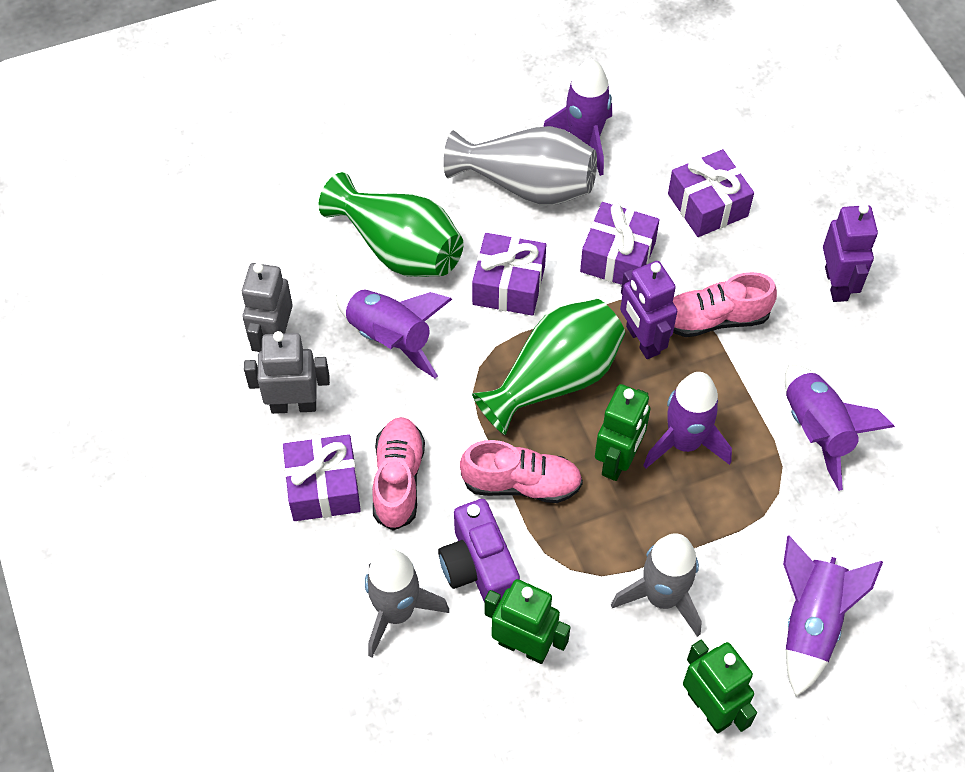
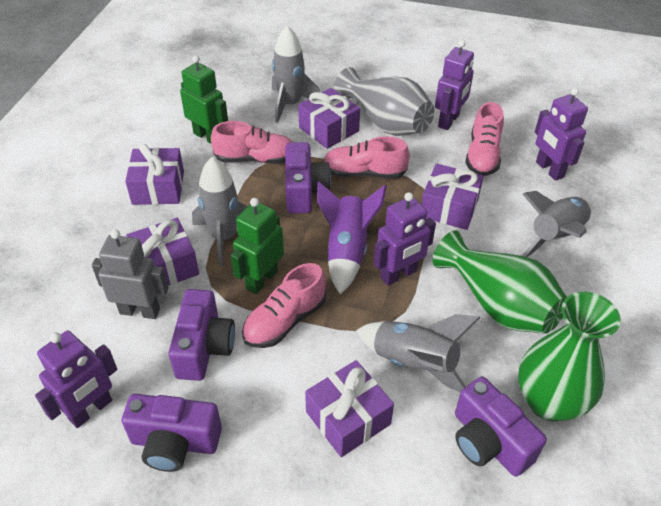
green robot: [484,579,570,664] [595,384,651,481] [683,640,757,734] = 3 -> [180,55,228,144] [231,198,284,294] = 2
grey robot: [242,263,293,352] [244,331,330,414] = 2 -> [92,230,169,319] = 1
grey rocket: [365,549,449,658] [611,533,702,637] = 2 -> [192,157,248,267] [272,26,320,123] [356,314,480,392] [522,191,592,257] = 4
pink shoe: [372,417,425,531] [460,440,583,503] [672,272,777,337] = 3 -> [211,121,293,164] [242,263,326,348] [323,136,410,179] [465,102,504,176] = 4
purple camera: [438,499,520,601] = 1 -> [122,394,222,472] [168,289,235,381] [285,142,331,213] [455,376,547,477] = 4
purple gift: [283,434,361,521] [472,233,546,316] [580,202,660,285] [668,149,754,237] = 4 -> [125,144,184,205] [126,218,199,286] [298,88,360,149] [305,360,394,457] [421,164,484,230] = 5
purple robot: [620,261,677,359] [823,204,878,302] = 2 -> [35,330,117,428] [374,192,436,286] [435,40,474,130] [535,88,588,181] = 4
purple rocket: [336,289,452,378] [543,59,612,176] [643,372,732,469] [783,535,883,697] [784,365,895,491] = 5 -> [317,182,387,294] = 1

